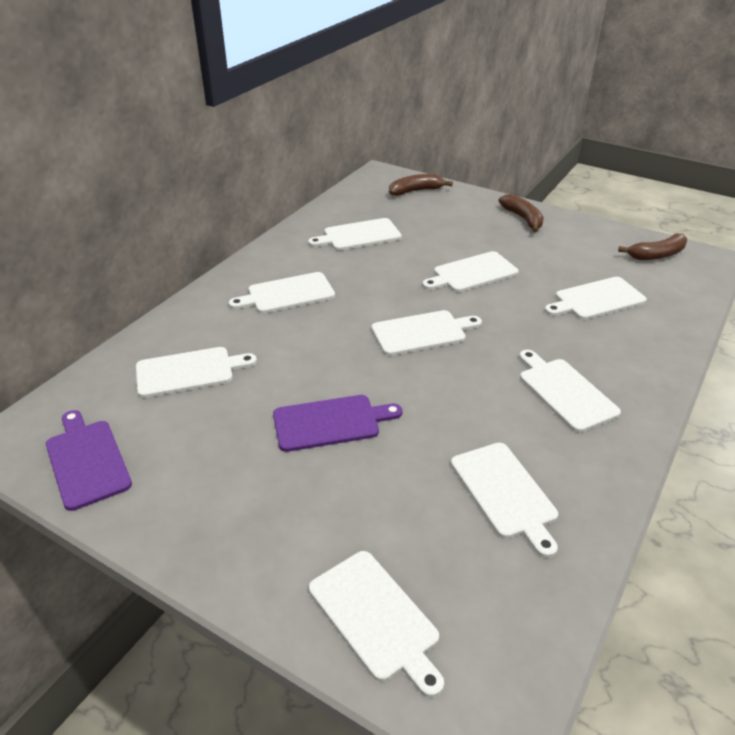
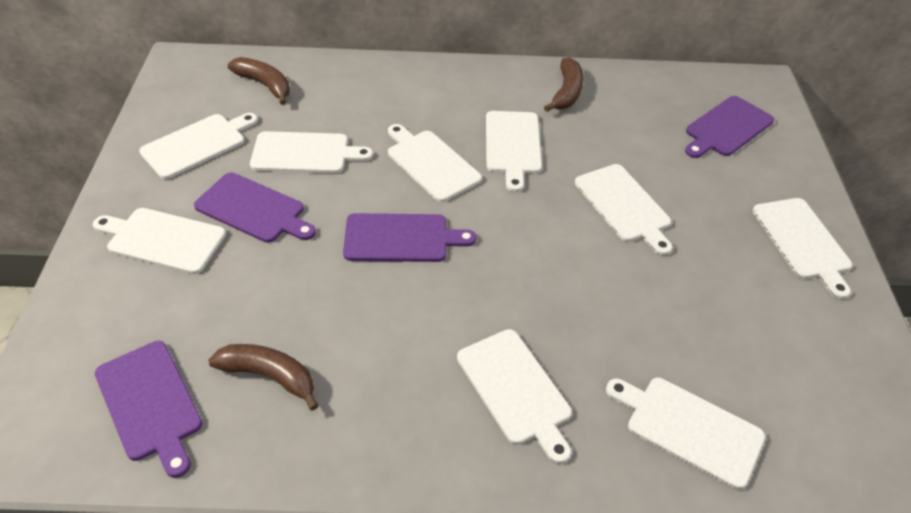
purple cutting board: [46,410,132,511] [273,395,402,452] = 2 -> [95,341,202,478] [194,173,316,243] [343,213,476,262] [685,96,774,158] = 4

